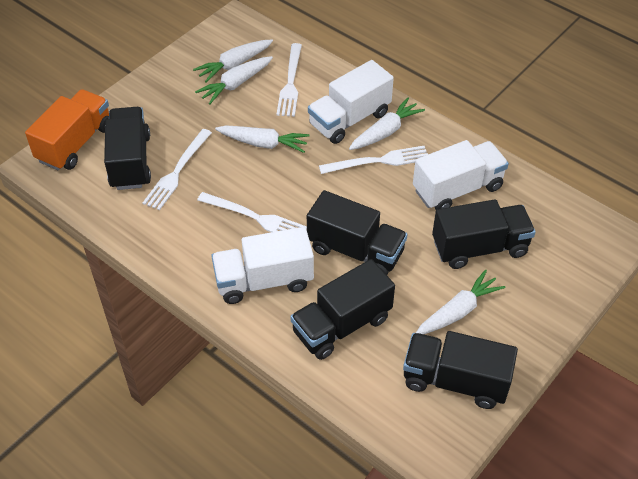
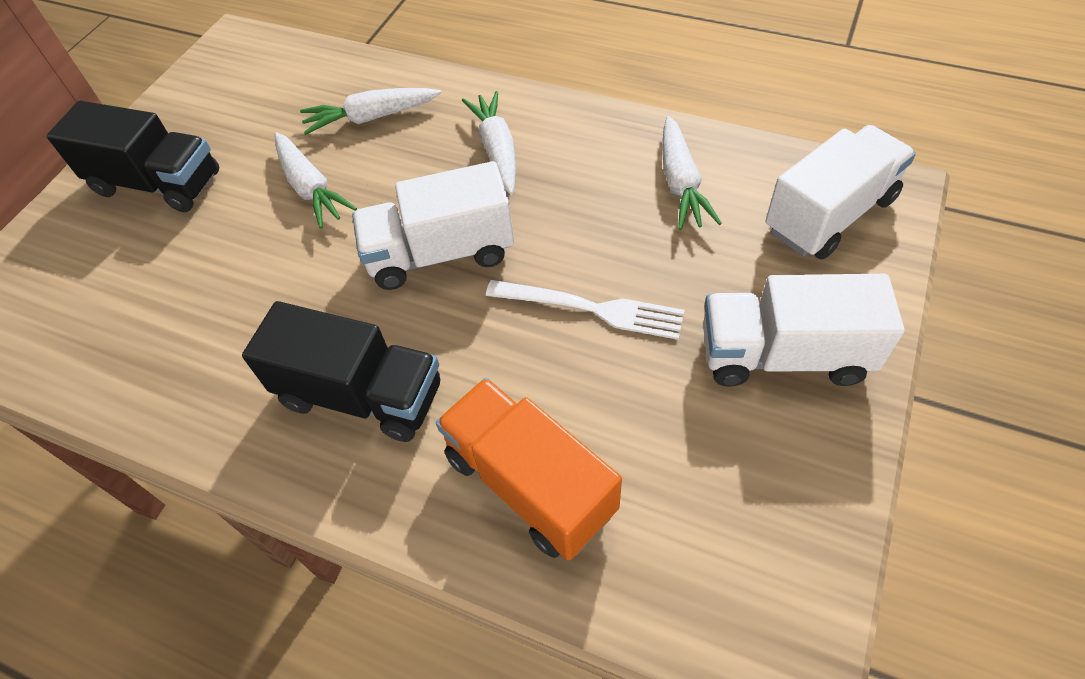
black truck: [104,107,151,190] [290,259,395,360] [307,190,408,275] [403,331,518,409] [432,199,536,269] = 5 -> [46,101,219,212] [242,301,440,442] = 2
white carrot: [193,40,273,82] [195,56,273,105] [215,125,310,153] [349,98,425,150] [416,269,505,334] = 5 -> [275,132,357,229] [300,88,441,135] [462,91,516,195] [662,116,722,230] = 4
white fork: [143,129,212,210] [197,192,307,232] [277,43,302,117] [319,146,428,174] = 4 -> [486,280,684,340] = 1

